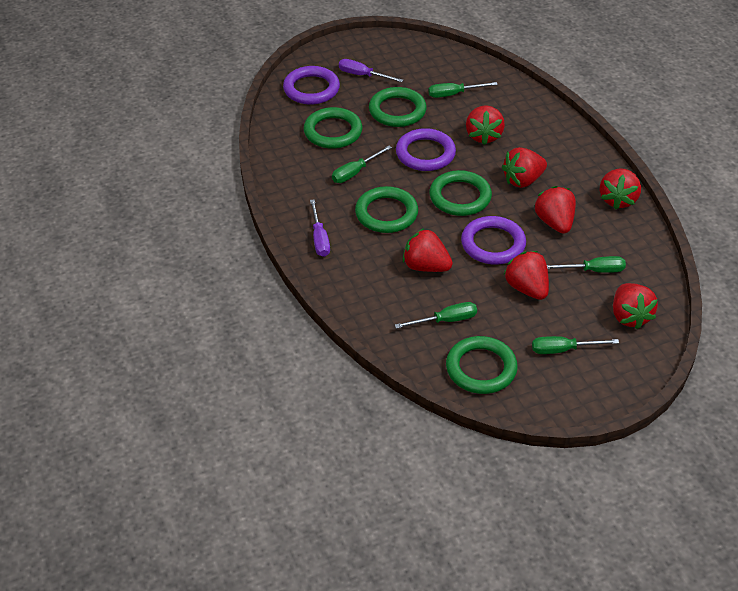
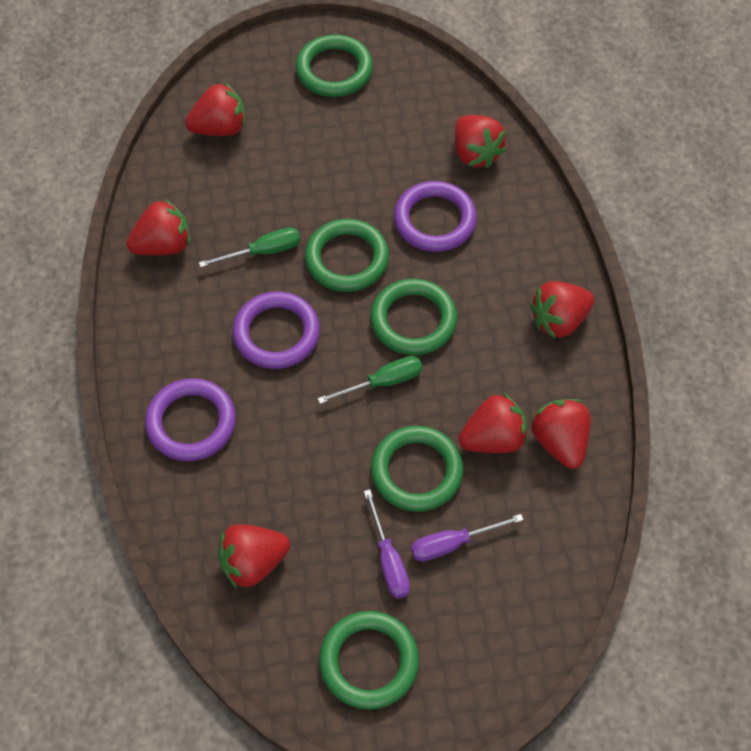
green screwdriver: [332,146,392,183] [395,302,477,329] [428,82,498,98] [532,336,619,354] [547,256,626,273] = 5 -> [199,227,300,268] [318,356,422,404] = 2

